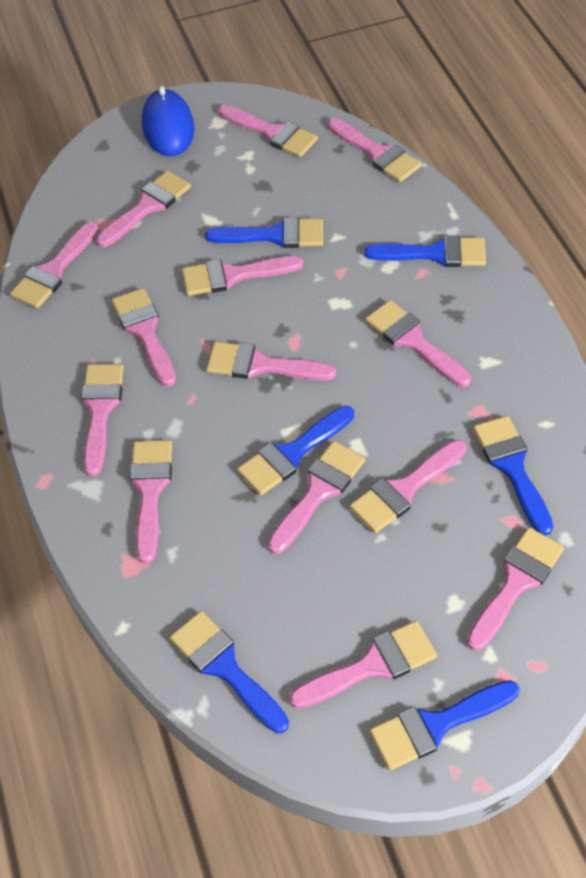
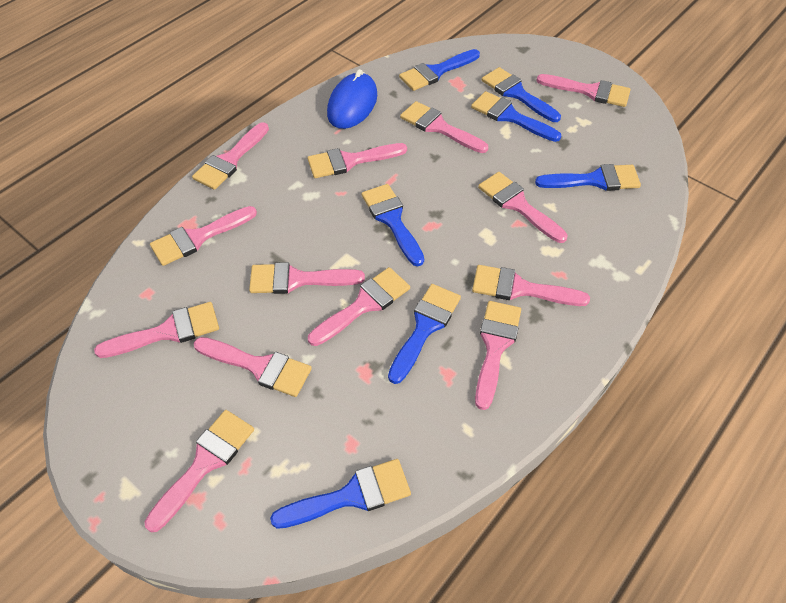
blue brush: [170,611,289,733] [205,217,323,248] [237,406,354,495] [364,236,486,267] [370,680,520,770] [473,416,553,535] = 6 -> [270,459,411,529] [361,184,424,266] [388,284,461,384] [399,49,480,91] [471,91,561,142] [482,67,561,122] [535,164,641,191] = 7
pink brush: [10,222,99,308] [81,364,124,476] [96,170,191,247] [112,288,176,387] [130,440,172,563] [182,256,304,296] [206,342,336,381] [218,105,318,157] [268,441,365,554] [290,621,437,709] [328,118,422,182] [350,440,467,533] [365,300,471,387] [467,527,564,651] = 14 -> [94,302,219,358] [144,410,254,532] [150,206,257,266] [192,122,269,190] [194,337,312,397] [249,262,365,294] [307,143,407,178] [308,267,410,346] [400,101,488,153] [472,265,590,306] [475,301,521,410] [478,172,568,243] [536,74,631,107] = 13

